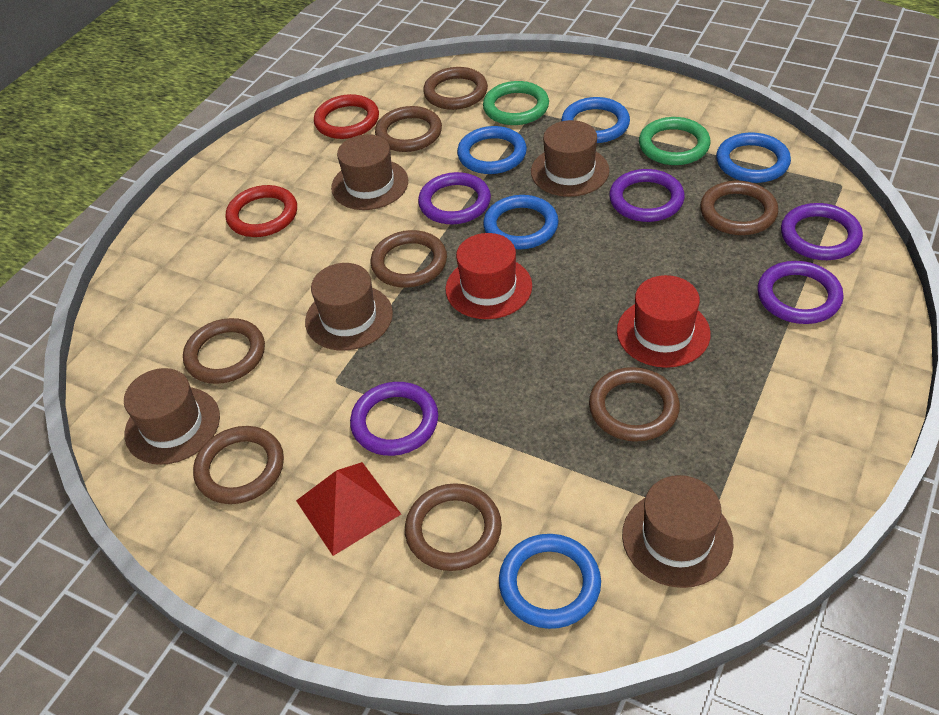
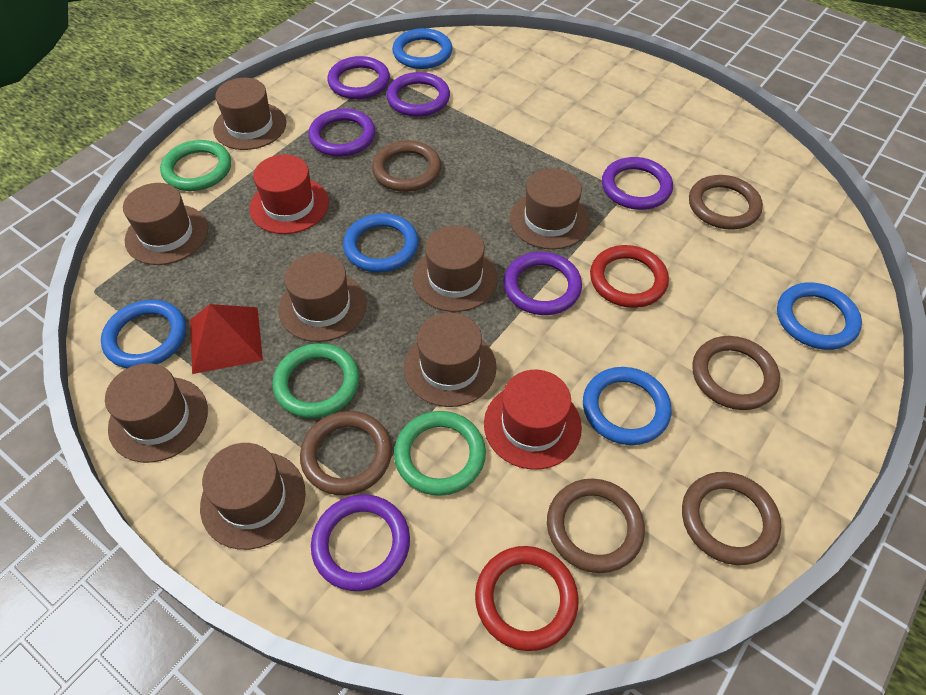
brown hat: [124,368,220,465] [305,263,393,351] [331,134,408,210] [531,120,610,197] [622,475,733,588] = 5 -> [105,363,208,463] [123,183,208,265] [200,443,306,550] [213,78,286,150] [278,253,367,342] [404,312,497,407] [413,225,498,312] [510,168,590,249] = 8
brown ring: [183,318,265,384] [193,426,284,504] [371,230,447,288] [375,106,442,152] [405,483,502,571] [423,67,488,110] [589,367,680,442] [700,181,778,235] = 8 -> [300,411,392,495] [372,140,441,192] [547,479,645,573] [682,472,781,565] [689,175,763,230] [692,336,780,410] = 6
green ring: [483,81,549,125] [639,117,710,165] = 2 -> [160,140,231,191] [273,343,359,418] [394,411,486,496] = 3
purple ring: [350,382,438,456] [418,172,491,224] [609,169,685,222] [757,261,844,324] [781,203,863,260] = 5 -> [308,108,375,157] [311,494,410,591] [327,56,390,99] [386,72,450,117] [503,252,582,315] [602,157,673,210] = 6

